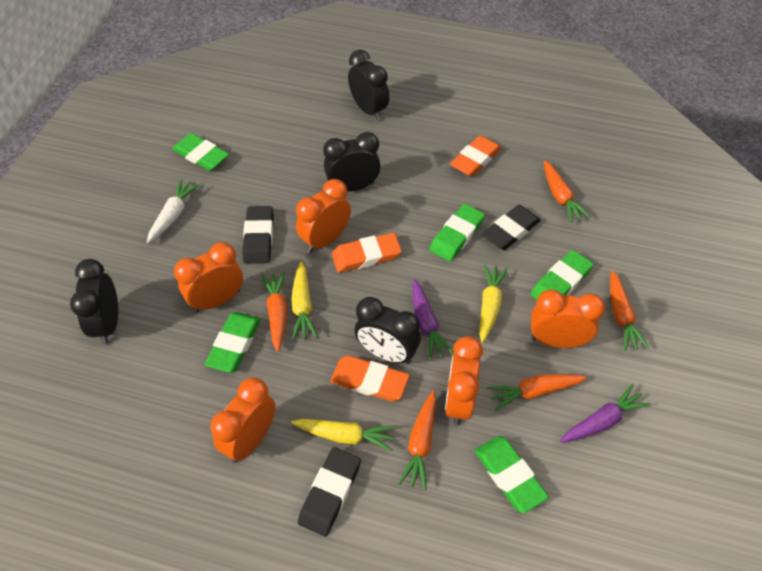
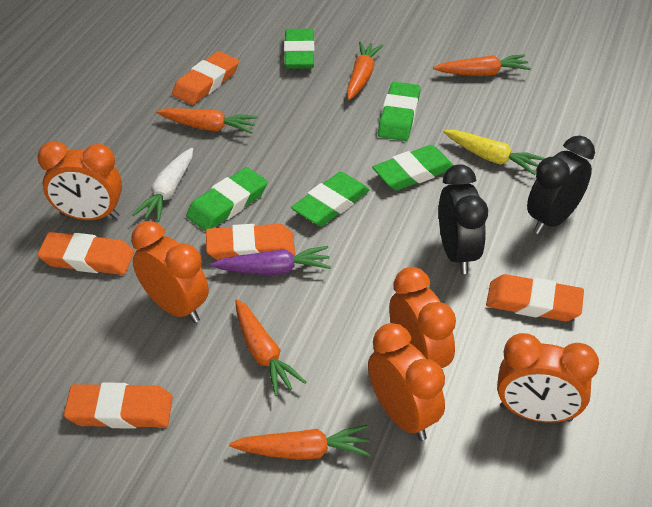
black clock: [70,259,118,345] [323,132,381,191] [348,49,389,121] [354,297,421,364] = 4 -> [439,164,488,274] [527,135,595,234] = 2
black eraser: [242,206,274,264] [298,447,361,537] [482,205,541,250] = 3 -> none = 0
orange eraser: [330,356,409,401] [332,233,402,273] [450,135,501,177] = 3 -> [37,232,134,275] [64,382,173,429] [172,51,239,105] [206,224,295,261] [486,274,584,321] = 5
purple carrot: [412,279,454,360] [560,384,651,443] = 2 -> [211,246,331,275] = 1
yellow carrot: [291,262,318,340] [291,419,396,452] [479,264,508,343] = 3 -> [443,130,545,175] = 1

